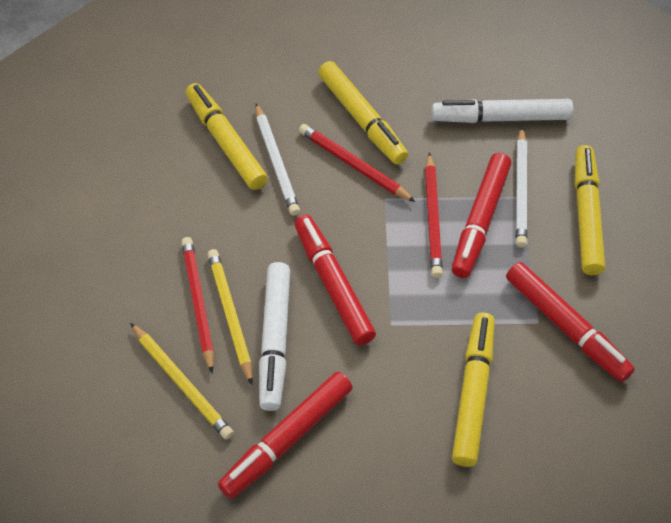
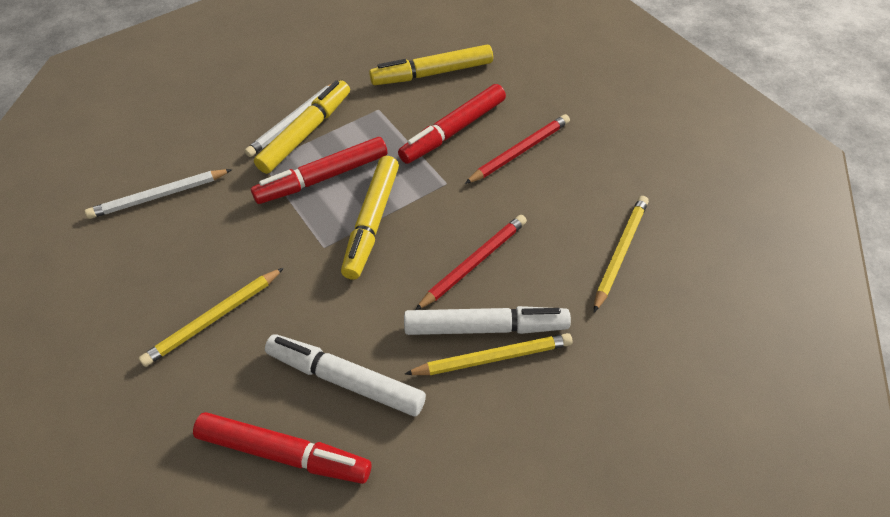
red marker: [218,372,353,499] [294,215,376,345] [452,153,511,278] [506,262,635,382] = 4 -> [193,412,372,484] [251,137,387,204] [398,84,506,164] = 3
red pencil: [181,237,214,373] [299,124,415,202] [425,152,443,278] = 3 -> [415,215,527,310] [465,114,570,184] = 2
yellow marker: [186,83,268,190] [318,61,408,165] [452,312,494,467] [575,145,605,275] = 4 -> [254,80,350,174] [341,156,399,280] [369,45,493,85] = 3
yellow pencil: [130,323,234,440] [207,249,253,385] = 2 -> [139,268,284,367] [405,333,573,375] [594,196,649,312] = 3

